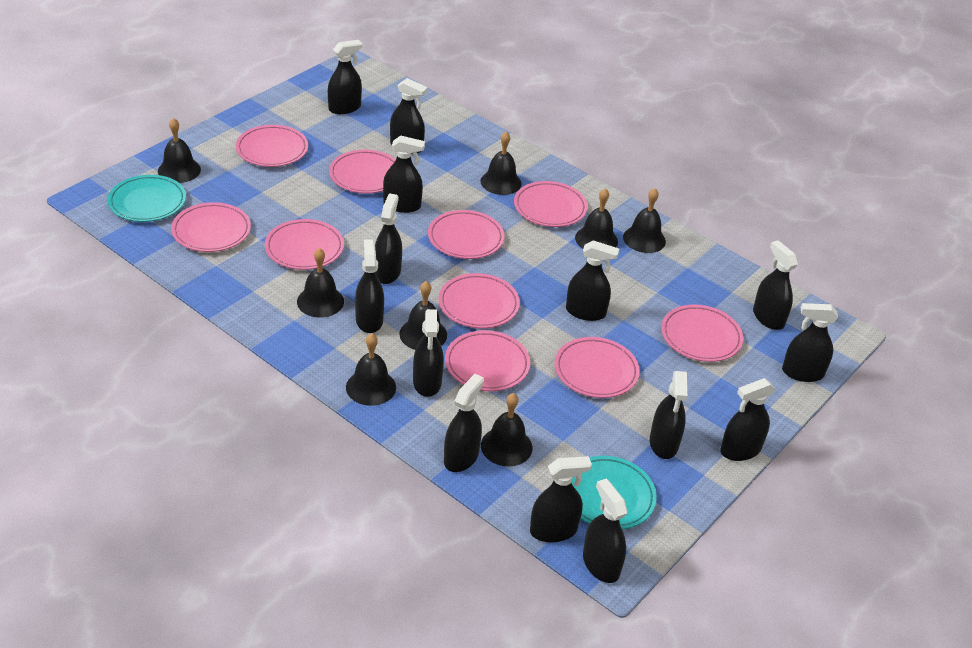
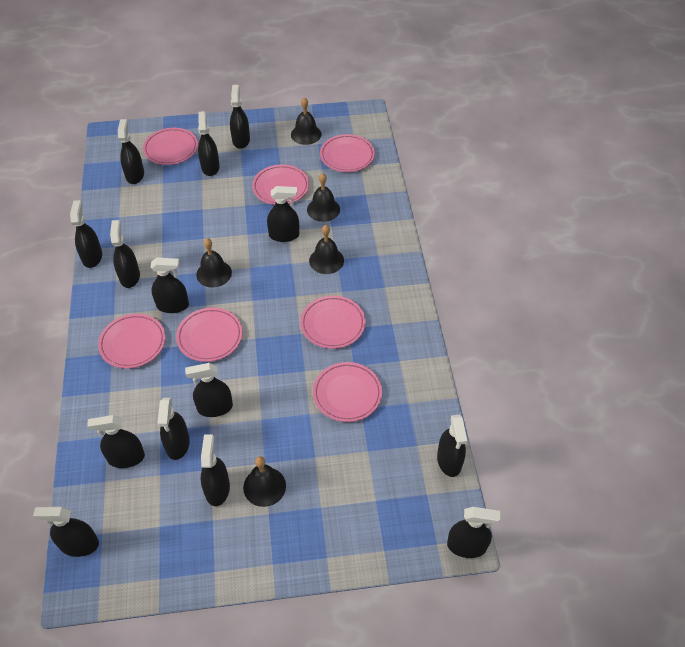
black bell: [158,118,201,183] [297,248,344,317] [346,333,396,406] [399,281,447,350] [481,132,522,195] [481,393,532,466] [575,188,618,249] [623,188,666,253] = 8 -> [196,238,232,288] [243,456,286,507] [291,97,321,145] [307,173,340,222] [309,225,344,274] = 5
pink plate: [171,202,251,252] [236,125,308,167] [265,219,344,270] [329,150,396,194] [428,210,504,259] [439,273,520,328] [445,330,530,391] [514,181,588,227] [555,337,640,398] [661,305,743,362] = 10 -> [98,314,165,369] [143,128,198,165] [176,308,242,362] [252,164,309,205] [300,296,366,349] [313,362,382,422] [320,134,375,172] = 7
turquoise plate: [107,175,186,222] [572,456,657,530] = 2 -> none = 0

